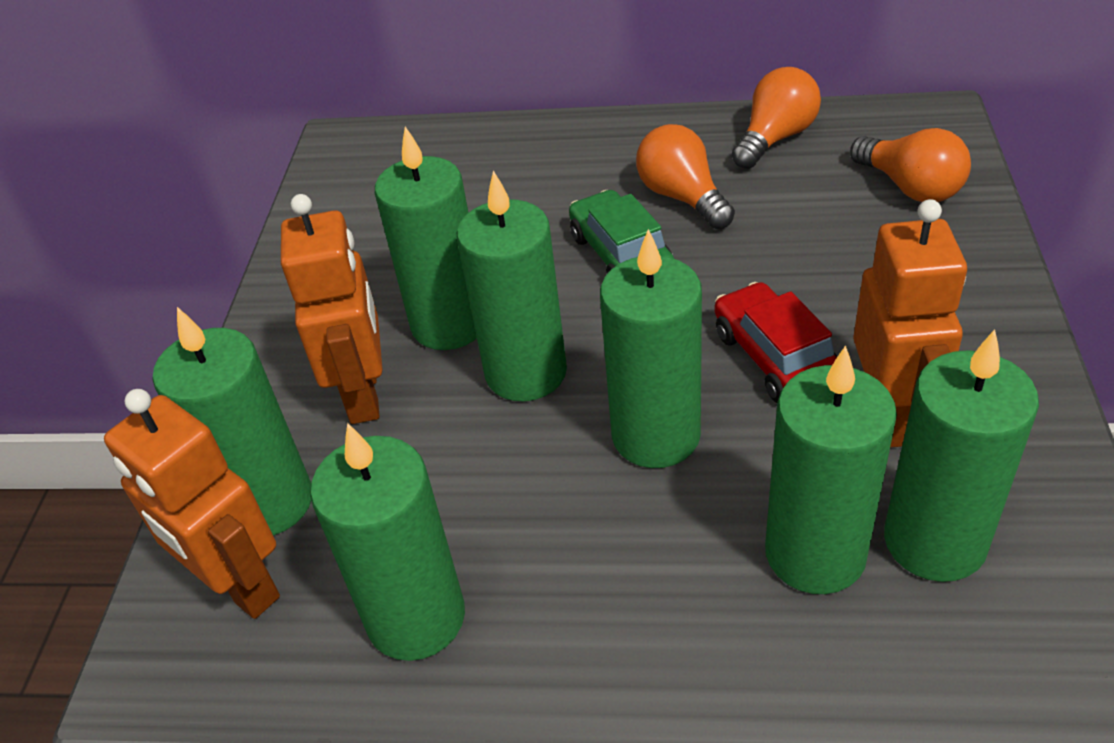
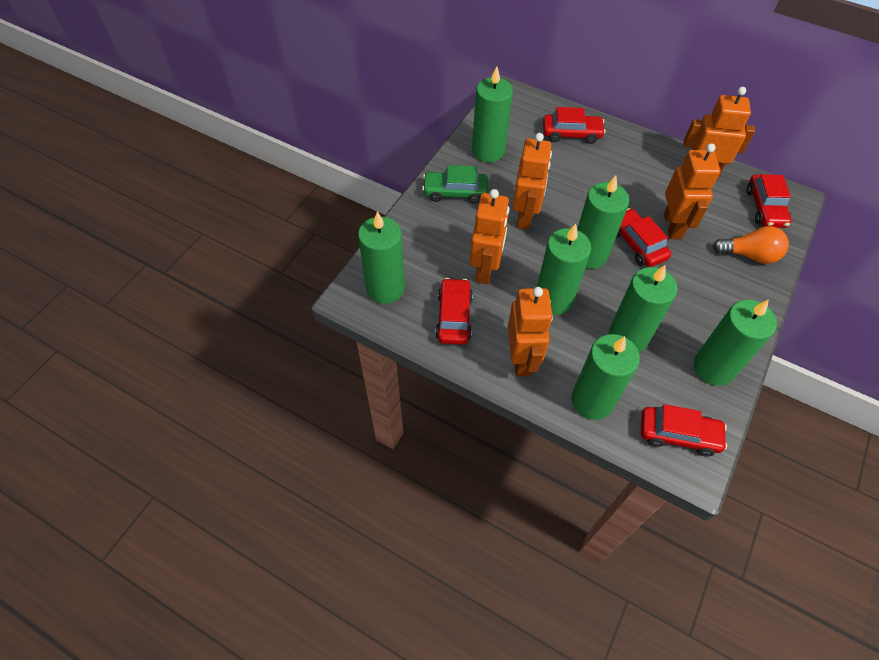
orange light bulb: [636,124,735,229] [732,67,821,169] [850,128,971,202] = 3 -> [713,226,789,264] = 1
orange robot: [104,389,280,619] [281,194,382,424] [853,199,967,447] = 3 -> [470,189,509,284] [508,287,553,376] [512,133,552,230] [664,143,720,239] [683,87,755,178] = 5
red car: [714,282,838,403] = 1 -> [435,278,473,345] [543,107,606,144] [616,208,671,267] [641,404,727,456] [747,174,791,228] = 5

